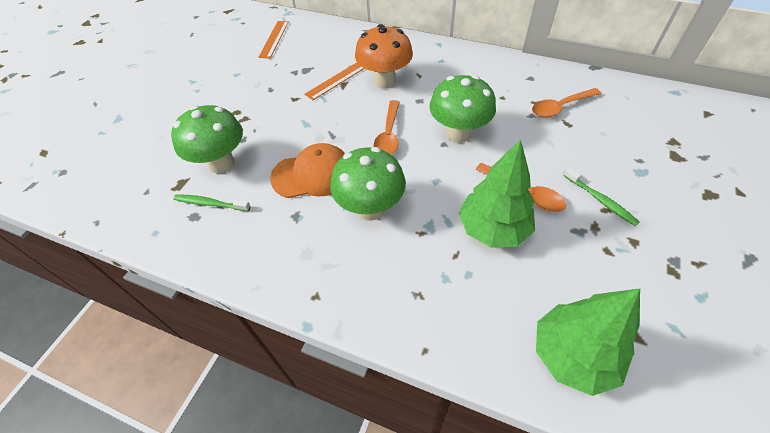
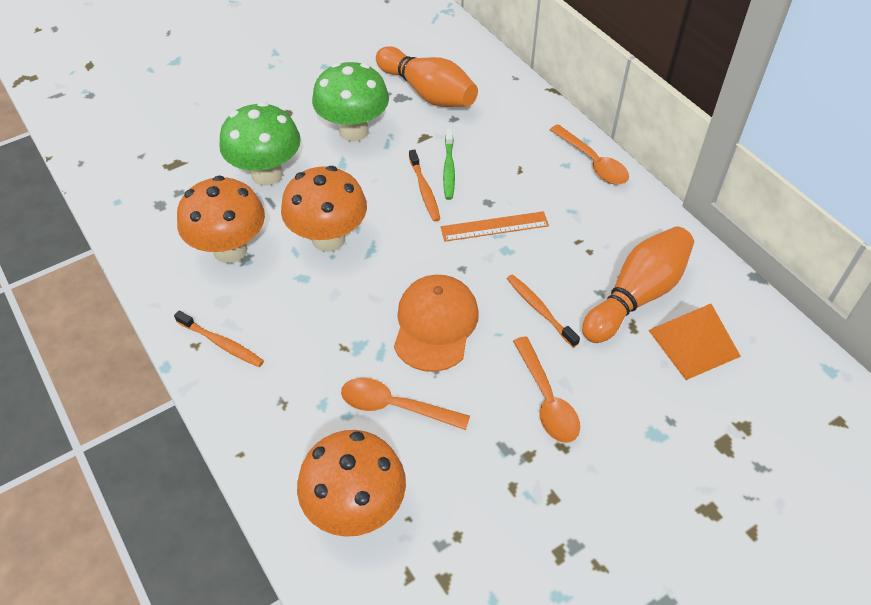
green mushroom: [171,105,243,173] [330,147,406,221] [429,75,496,143] = 3 -> [219,102,301,186] [312,62,389,142] = 2
green toothbrush: [173,194,251,211] [564,168,639,226] = 2 -> [443,129,455,200] = 1
green tree: [459,140,535,248] [536,288,640,396] = 2 -> none = 0
orange bowling pin: none = 0 -> [376,46,478,107] [582,226,694,343] = 2
orange mushroom: [355,24,413,88] = 1 -> [177,175,265,263] [281,166,367,252] [297,430,406,537] = 3
orange pyramid: none = 0 -> [648,304,741,380] = 1
orange ruler: [258,21,289,58] [304,62,365,100] = 2 -> [441,211,549,242] = 1
orange toothbrush: none = 0 -> [174,311,264,367] [409,149,440,221] [507,274,580,348] = 3

